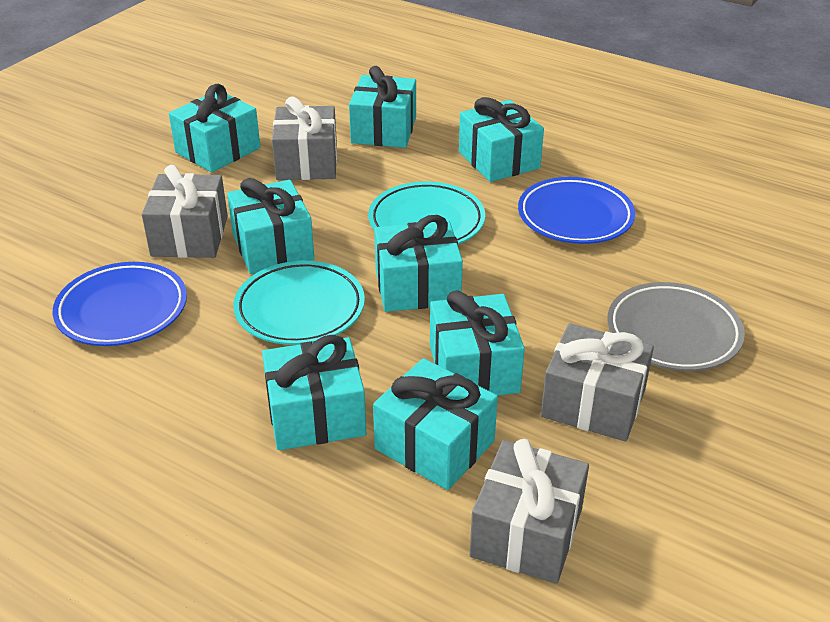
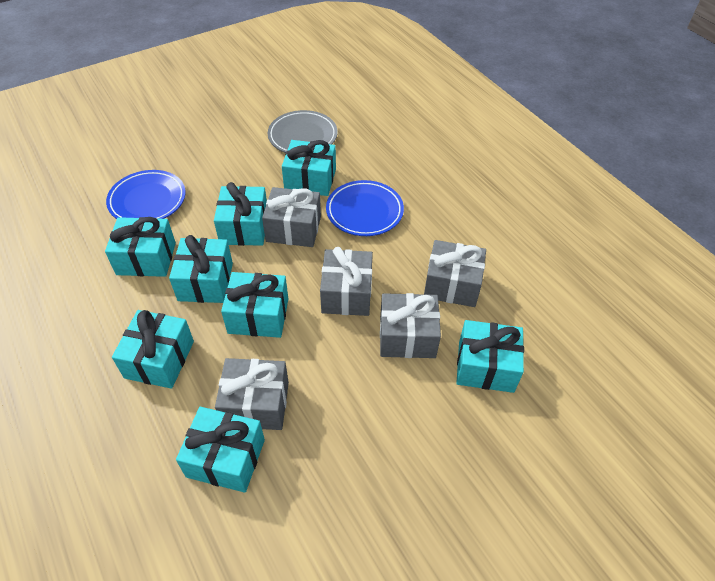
grey gift: [142,165,228,258] [272,96,337,180] [470,439,589,584] [541,323,654,442] = 4 -> [215,358,289,430] [262,187,321,247] [320,247,373,316] [380,293,441,358] [424,240,486,307] = 5
turquoise plate: [233,261,365,345] [368,182,485,244] = 2 -> none = 0

